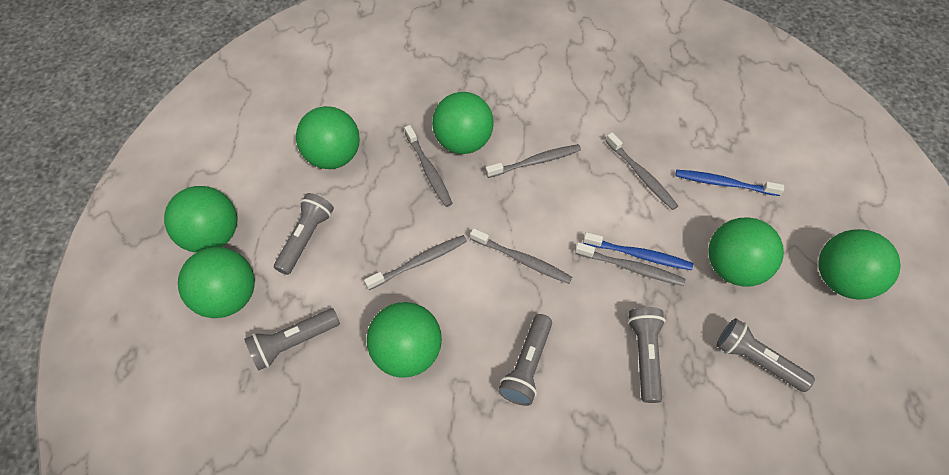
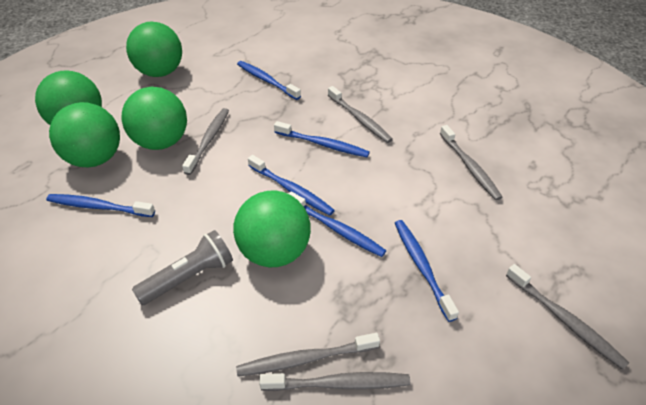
blue toothbrush: [583,232,693,270] [675,170,784,196] = 2 -> [46,194,155,217] [237,61,301,100] [248,155,335,216] [274,121,370,157] [289,192,386,257] [395,220,459,322] = 6
green ball: [164,186,237,253] [178,247,255,318] [296,106,360,169] [367,302,442,378] [432,92,494,154] [708,217,784,287] [818,229,901,299] = 7 -> [35,70,102,125] [49,102,120,167] [122,87,187,150] [126,22,182,77] [233,190,311,267] = 5
grey flashlight: [244,308,340,371] [274,193,334,275] [498,314,552,406] [628,307,666,403] [717,318,815,392] = 5 -> [132,230,233,305] = 1

